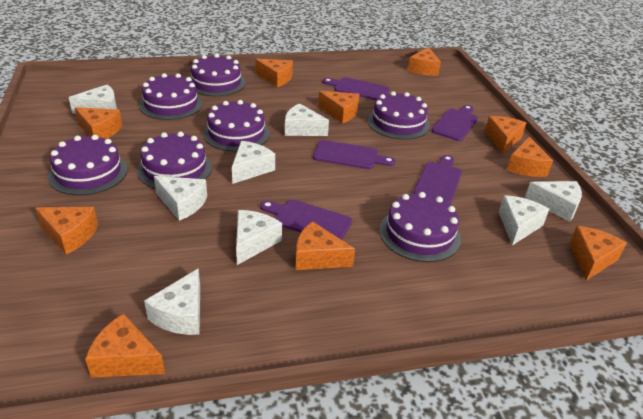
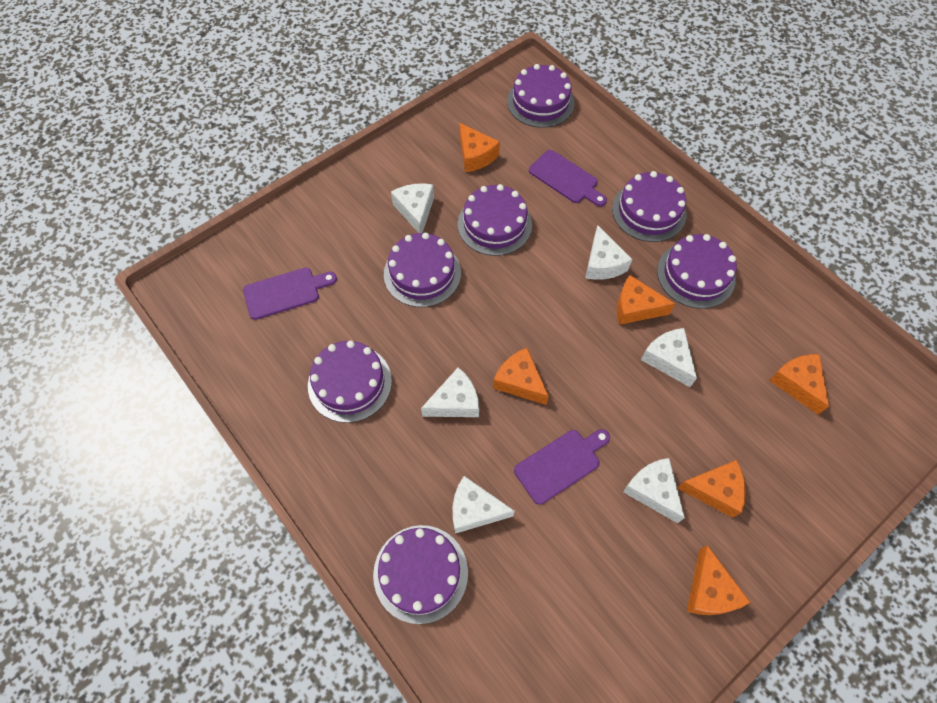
orange cheese: [35,207,98,255] [75,107,122,139] [85,314,165,378] [255,59,293,87] [295,221,355,270] [318,91,359,123] [408,47,441,76] [485,116,526,154] [507,137,553,177] [570,226,627,280] = 10 -> [459,123,500,172] [493,348,549,405] [617,275,675,325] [677,460,746,518] [687,545,750,615] [769,354,829,415] = 6
purple cutting board: [260,200,352,240] [313,140,395,169] [323,77,389,100] [413,155,462,204] [431,105,478,141] = 5 -> [243,268,337,320] [514,429,610,505] [529,150,607,207] = 3
white cheese: [69,85,117,114] [144,268,200,335] [154,176,207,221] [232,141,275,184] [236,210,282,265] [285,103,329,136] [499,195,549,245] [525,181,582,222] = 8 -> [391,183,434,233] [421,367,479,417] [453,476,515,534] [585,225,632,280] [623,458,685,523] [641,328,697,387] = 6

